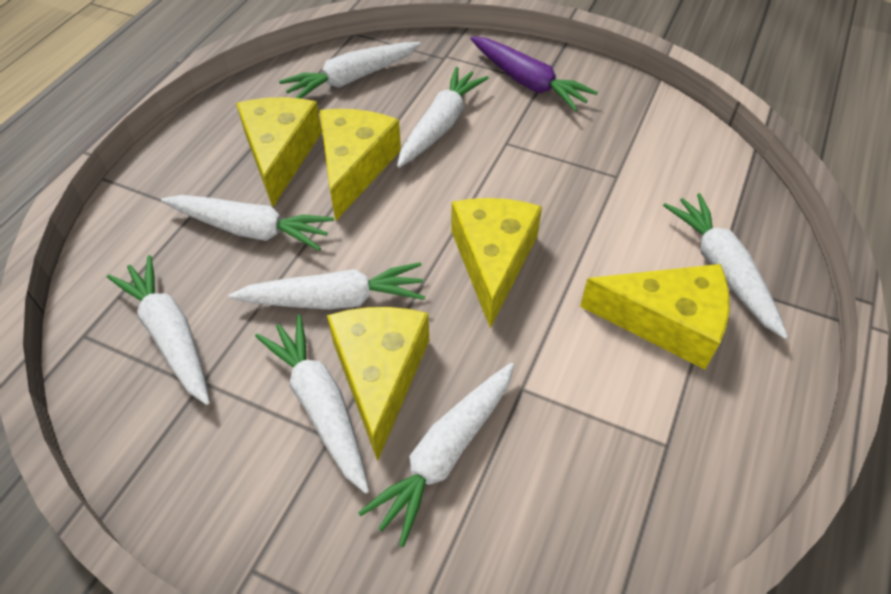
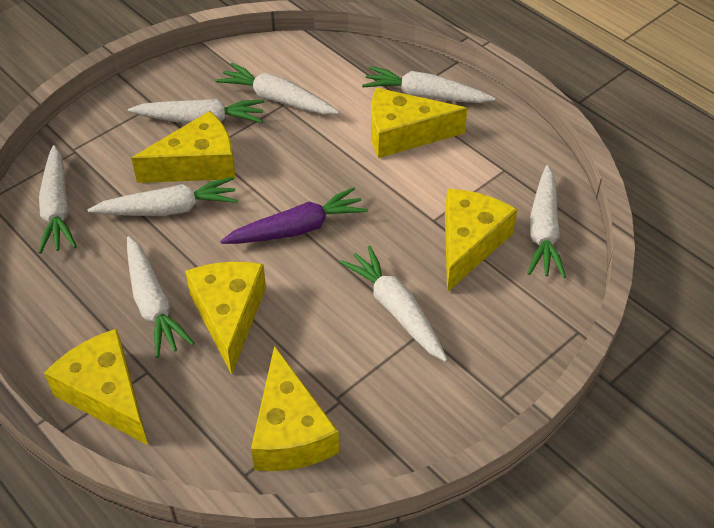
yellow cheese: [236,97,322,207] [320,109,401,221] [327,307,429,461] [451,198,542,328] [580,264,729,369] = 5 -> [44,329,148,445] [131,111,235,183] [185,262,266,375] [251,346,339,471] [371,88,467,158] [445,189,517,292] = 6

